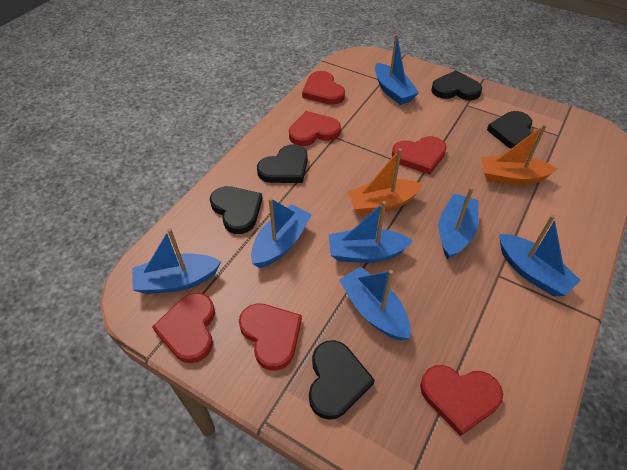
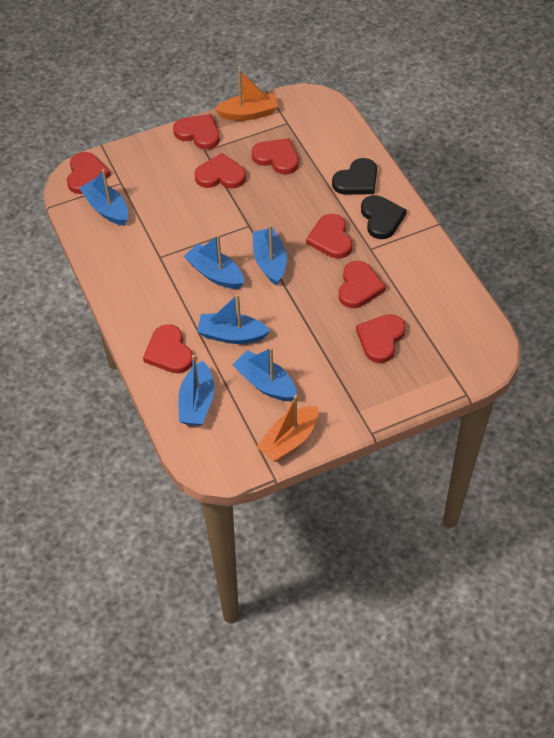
black heart: [210,186,263,234] [257,144,308,183] [309,340,375,420] [431,70,482,100] [487,111,532,149] = 5 -> [332,158,377,195] [361,195,407,239] = 2
blue boat: [132,228,221,294] [251,198,312,268] [329,201,413,263] [339,267,411,340] [375,34,419,105] [439,187,479,260] [499,215,581,297] = 7 -> [79,169,128,226] [178,355,214,426] [184,235,244,289] [197,294,271,344] [232,347,297,401] [253,225,287,286] = 6
red heart: [152,293,215,363] [239,303,302,371] [289,111,341,146] [302,71,345,105] [392,136,447,175] [420,365,503,436] = 6 -> [67,152,111,194] [143,324,193,373] [173,114,220,149] [194,153,246,189] [251,138,299,175] [306,214,352,259] [339,261,386,308] [356,314,406,363] = 8

